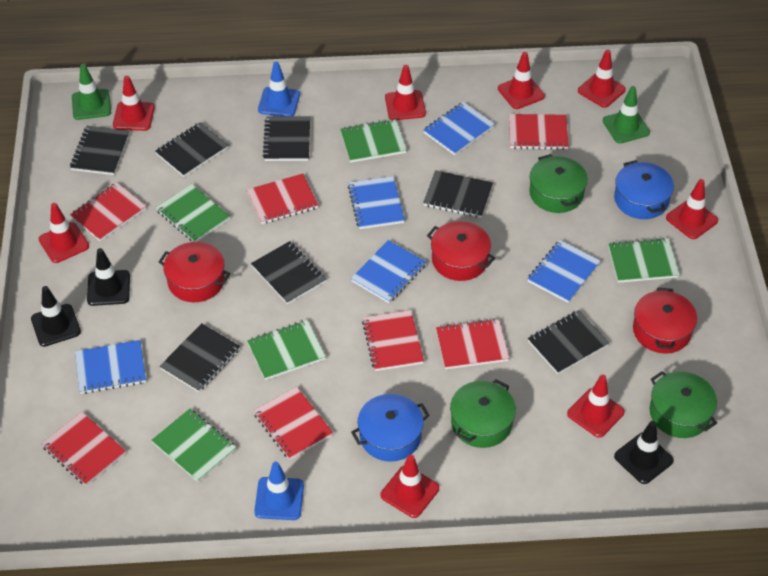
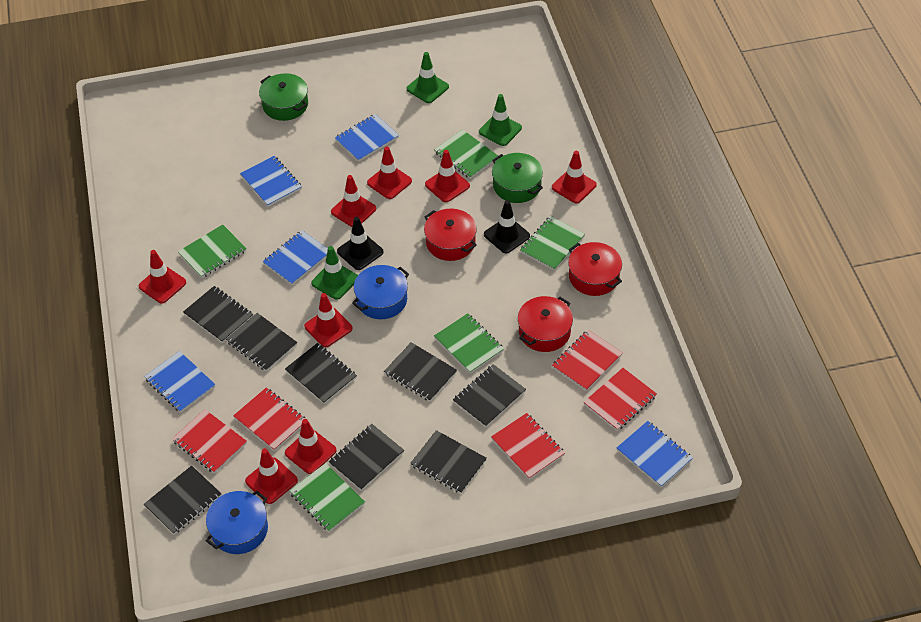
black notebook: [70,126,129,175] [155,122,228,177] [160,323,240,392] [251,241,326,304] [262,116,310,161] [423,170,493,218] [528,310,609,374] = 7 -> [144,466,222,535] [183,286,253,343] [226,313,297,372] [285,343,357,404] [329,424,404,491] [384,342,457,402] [410,430,487,494] [453,364,526,427] = 8
black traffic cone: [31,286,81,347] [87,248,130,306] [614,421,674,484] = 3 -> [337,217,384,270] [484,200,530,253] = 2
blue traffic cone: [254,462,304,520] [258,61,300,116] = 2 -> none = 0
green pot: [450,379,516,448] [529,154,588,213] [650,371,717,438] = 3 -> [259,73,308,121] [492,153,543,203] = 2
green traffic cone: [72,64,111,120] [603,86,650,143] = 2 -> [311,246,358,300] [407,52,449,103] [479,94,522,146] = 3
red notebook: [41,412,126,486] [70,182,146,241] [247,174,318,224] [253,386,333,460] [362,310,424,371] [436,318,510,369] [509,114,569,150] = 7 -> [172,409,247,473] [233,388,305,451] [491,413,565,479] [552,330,623,391] [584,368,657,431] = 5

